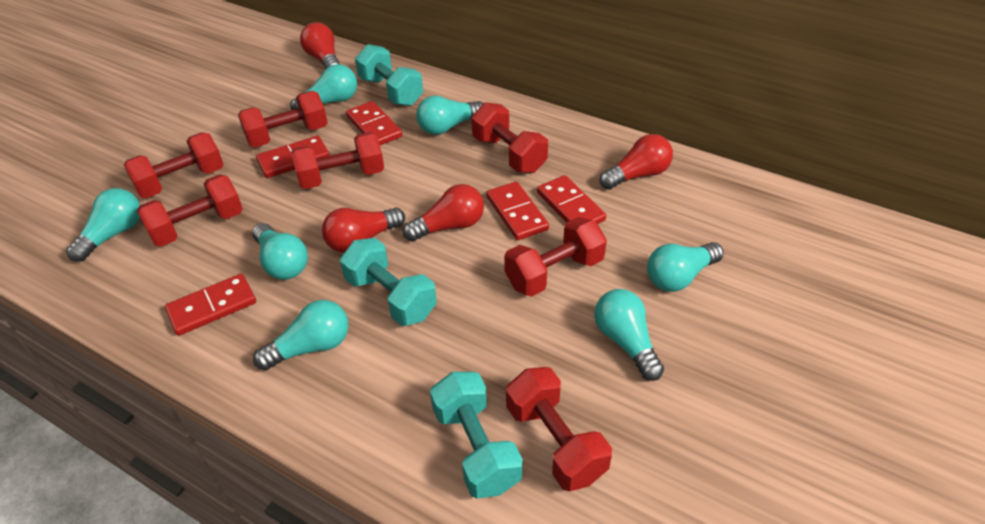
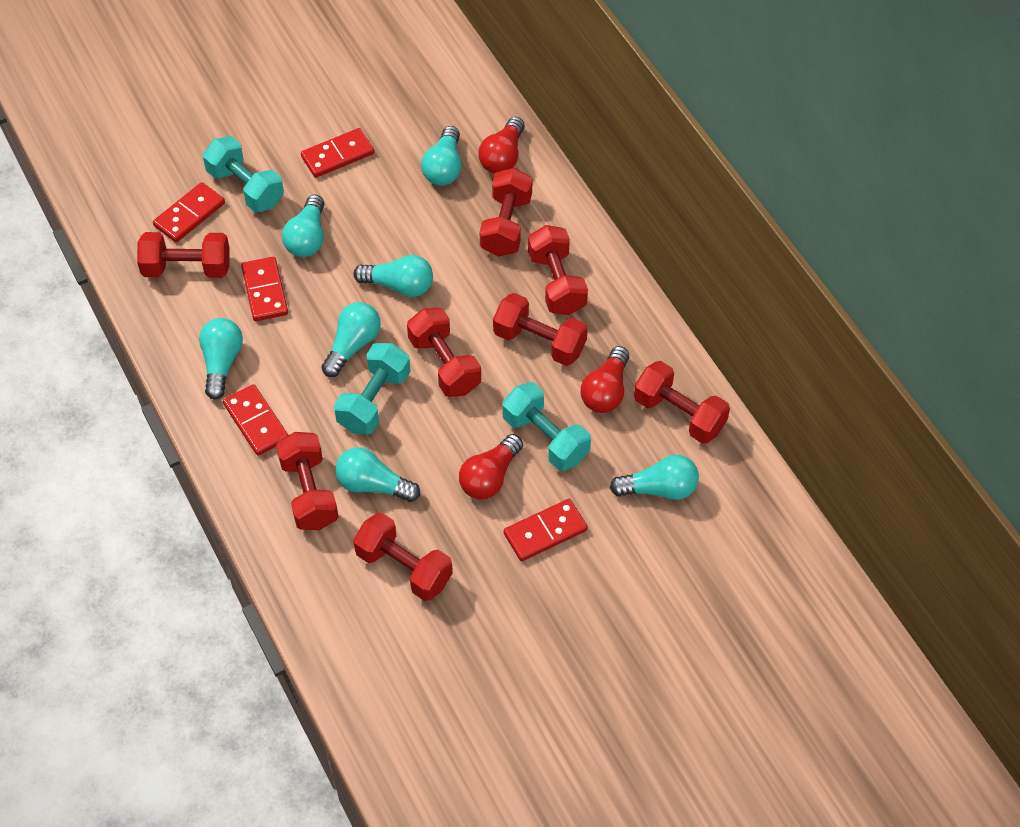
red dumbbell: [124,132,224,198] [137,174,243,247] [238,91,328,147] [291,132,384,189] [471,102,548,173] [504,217,607,297] [506,367,612,491] = 7 -> [137,232,230,278] [276,432,339,530] [353,513,453,601] [407,308,481,397] [480,168,532,257] [493,293,588,366] [528,225,588,315] [634,361,730,444] = 8
red light bulb: [300,22,341,69] [322,208,405,253] [403,184,484,242] [600,134,673,189] = 4 -> [459,434,523,499] [478,117,525,174] [581,346,629,413] = 3

